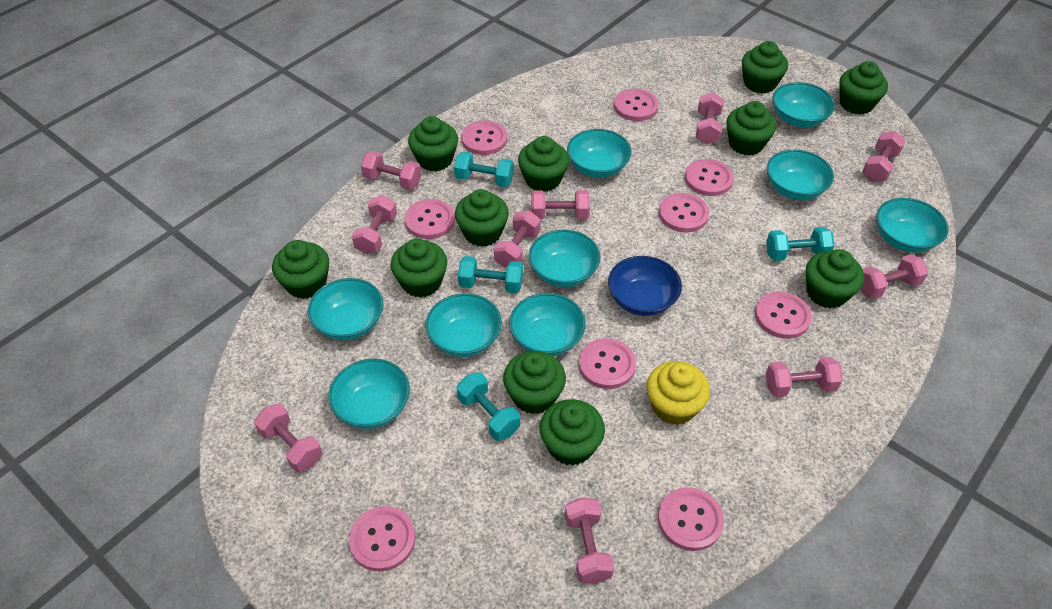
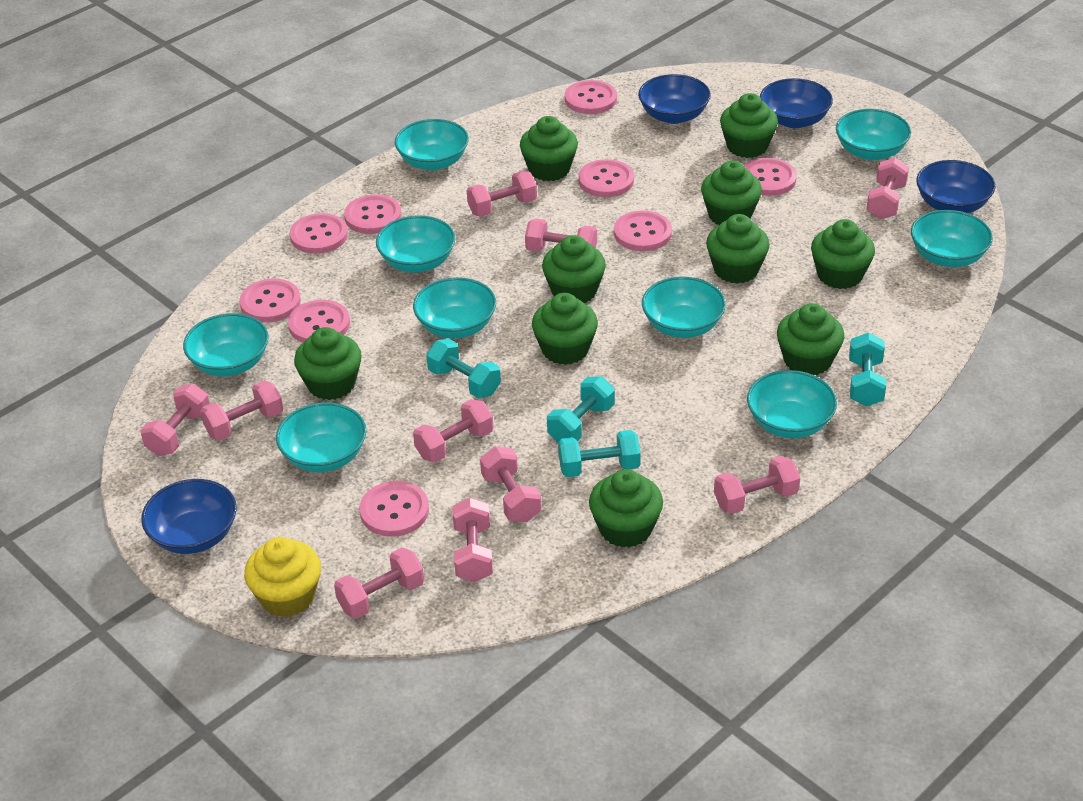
blue bowl: [608,256,682,316] = 1 -> [141,479,237,554] [638,74,711,124] [760,78,833,128] [916,160,995,213] = 4
green cupcake: [272,240,329,299] [391,239,447,298] [408,116,458,171] [455,189,509,247] [503,351,566,414] [518,136,569,192] [540,399,605,466] [726,101,776,155] [742,41,788,94] [806,249,864,308] [839,61,888,115] = 11 -> [294,327,362,400] [520,116,578,181] [532,293,598,365] [542,235,606,303] [589,469,663,548] [701,160,762,225] [706,214,770,284] [720,93,778,158] [777,303,844,375] [811,219,875,289] = 10

